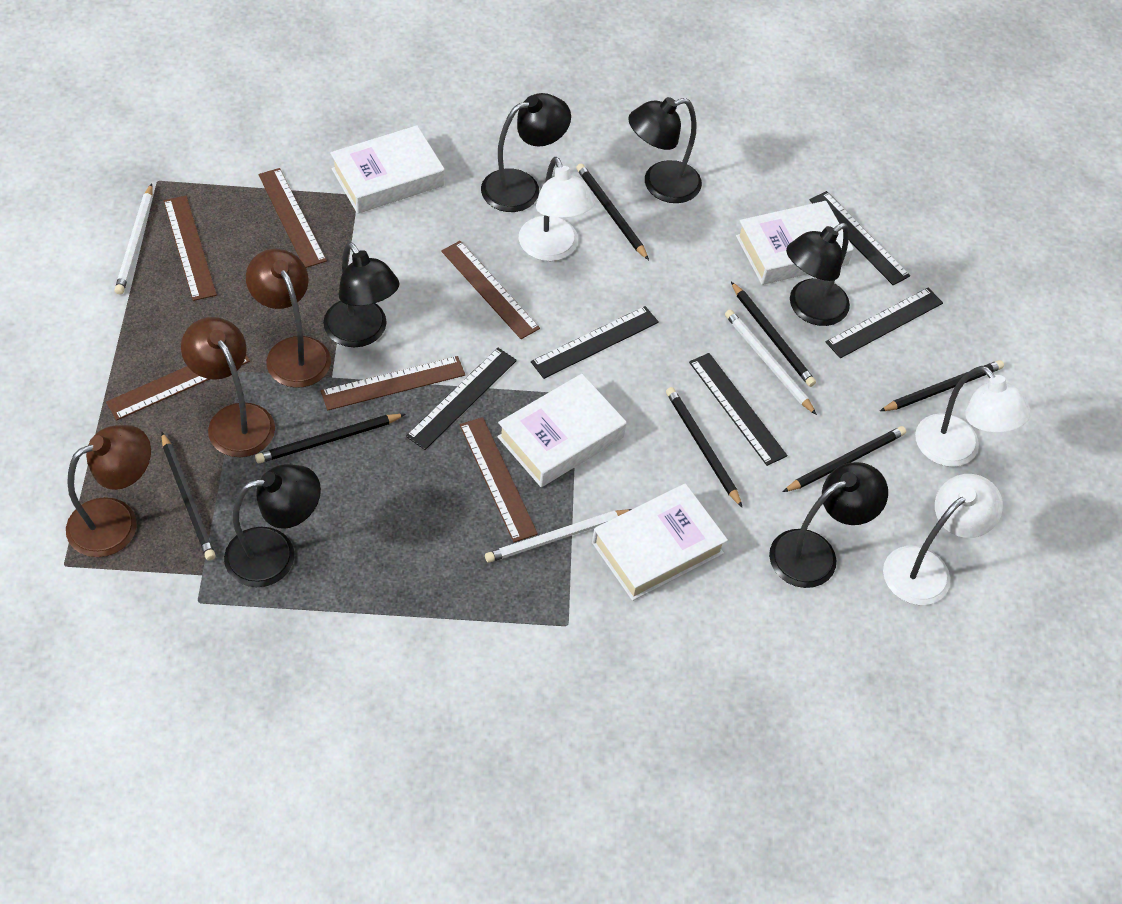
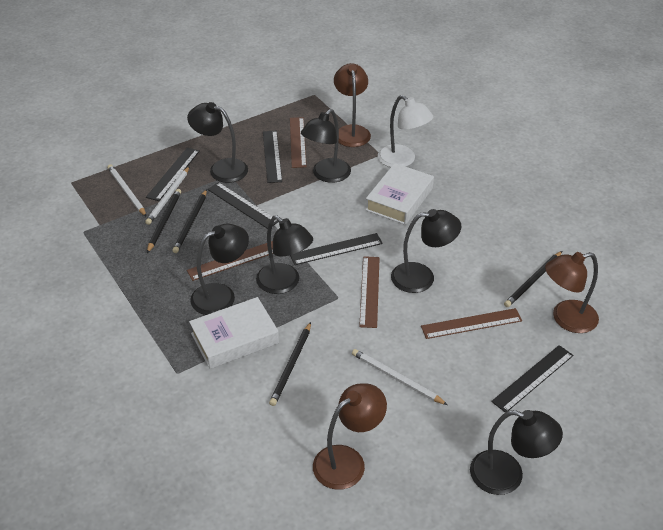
black pencil: [161,432,216,561] [255,414,405,463] [576,164,649,260] [666,387,743,508] [731,282,816,387] [783,426,906,492] [880,360,1004,411] = 7 -> [147,189,181,253] [172,189,207,253] [269,322,311,406] [504,251,562,307] = 4
brown ruler: [106,355,250,420] [164,196,217,301] [258,168,327,268] [321,356,465,410] [441,241,540,339] [460,417,538,542] = 6 -> [187,241,273,281] [290,117,306,168] [359,256,380,328] [421,308,522,339] = 4
white book: [330,125,444,214] [497,374,627,487] [592,484,728,601] [736,201,854,285] = 4 -> [189,297,279,369] [366,163,434,225] = 2
white lamp: [519,157,595,261] [883,474,1003,605] [915,366,1031,467] = 3 -> [378,95,433,167] = 1

